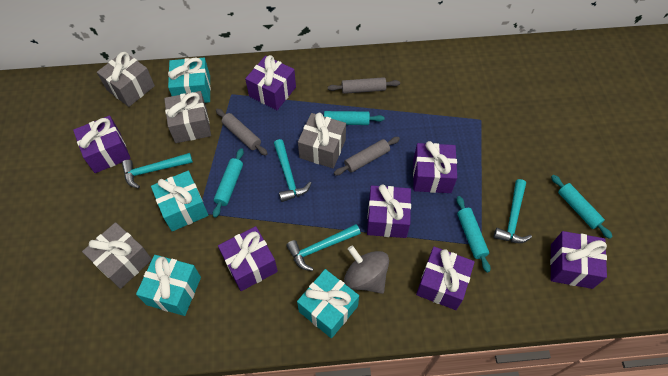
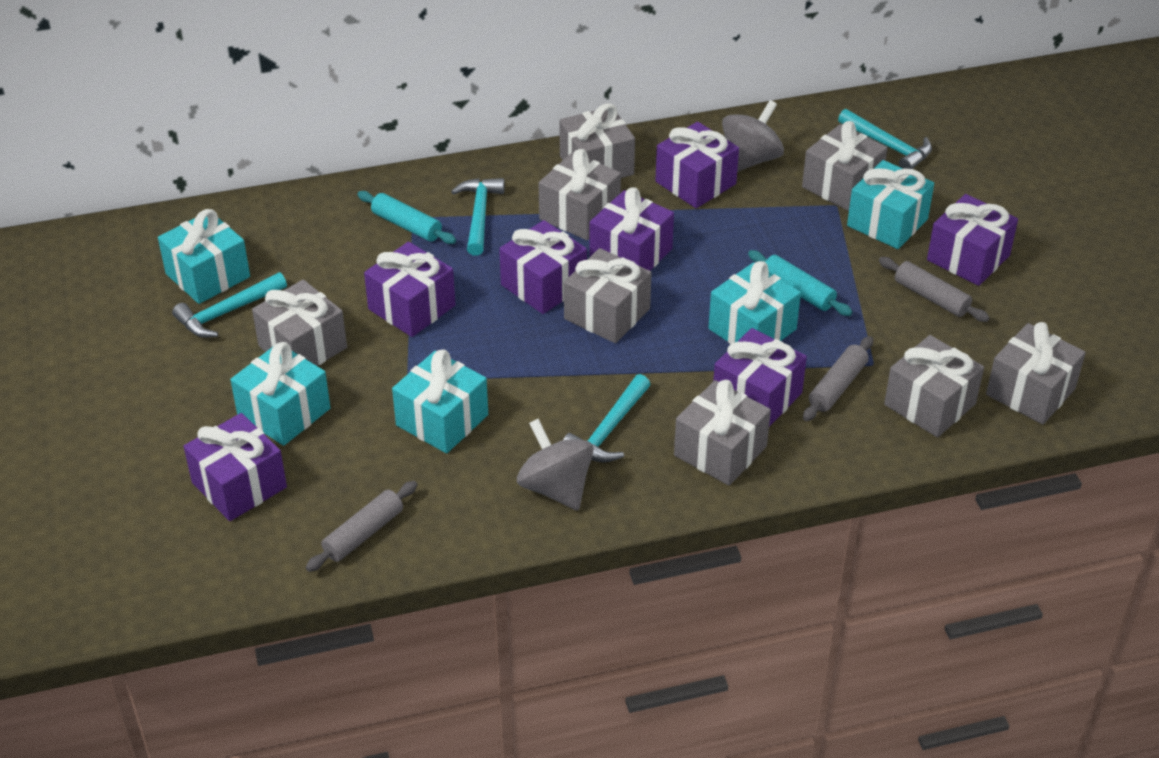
grey gift: [82,222,152,289] [97,52,155,107] [164,91,211,143] [298,113,346,168] = 4 -> [252,280,347,366] [539,149,621,240] [559,103,635,178] [564,248,652,343] [674,380,771,486] [802,121,888,211] [884,335,984,437] [986,322,1086,424] = 8
grey spinning top: [344,245,389,294] = 1 -> [517,419,594,511] [722,100,784,172] = 2
turquoise gift: [136,255,201,316] [151,171,209,231] [168,57,211,103] [297,269,359,338] = 4 -> [158,209,250,304] [230,342,331,446] [392,349,488,454] [708,261,801,344] [847,160,934,249] = 5
turquoise rolling pin: [213,148,244,218] [309,111,384,125] [457,196,491,273] [551,175,613,239] = 4 -> [357,191,456,244] [748,250,852,316] = 2

